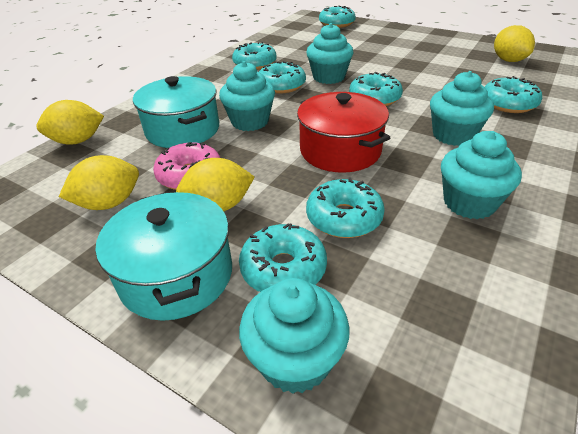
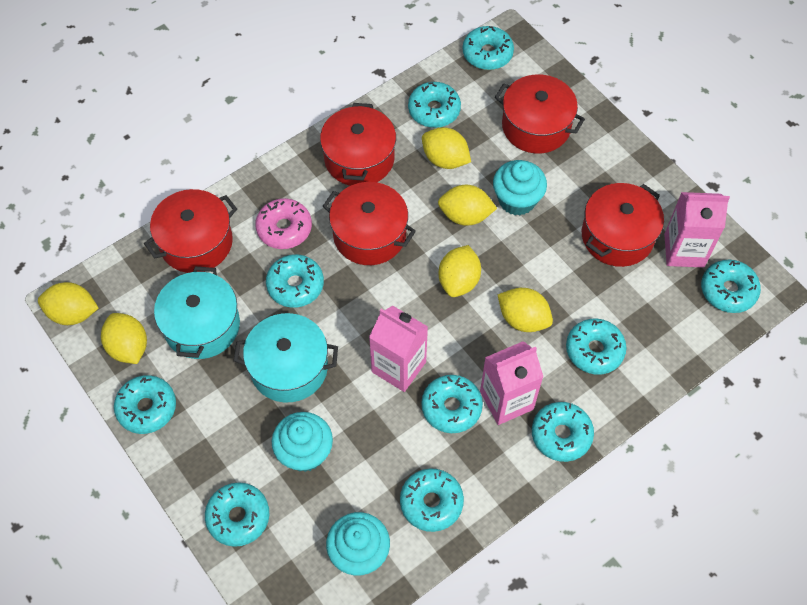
pink carton: none = 0 -> [369,306,428,392] [480,341,543,425] [664,192,730,268] = 3
red pot: [297,92,390,173] = 1 -> [144,189,237,273] [320,103,396,186] [323,182,416,265] [495,74,585,154] [582,183,664,267] = 5
turquoise cupcake: [219,61,275,131] [239,278,349,394] [306,23,354,84] [430,71,494,146] [441,131,522,219] = 5 -> [272,412,333,472] [326,512,390,576] [493,160,547,216] = 3
turquoise donut: [232,42,276,70] [239,223,327,292] [259,61,306,94] [306,178,385,238] [319,5,356,28] [349,72,403,106] [485,76,542,113] = 7 -> [114,375,176,434] [205,482,269,547] [266,254,324,308] [400,469,464,532] [408,82,461,128] [421,375,483,433] [462,26,514,70] [532,402,594,462] [566,319,626,375] [701,260,761,313] = 10
yellow lemon: [36,100,104,145] [59,155,139,210] [176,158,254,211] [494,25,535,62] = 4 -> [38,282,98,325] [101,313,147,364] [422,127,471,169] [438,185,497,226] [439,245,481,297] [497,288,553,332] = 6

